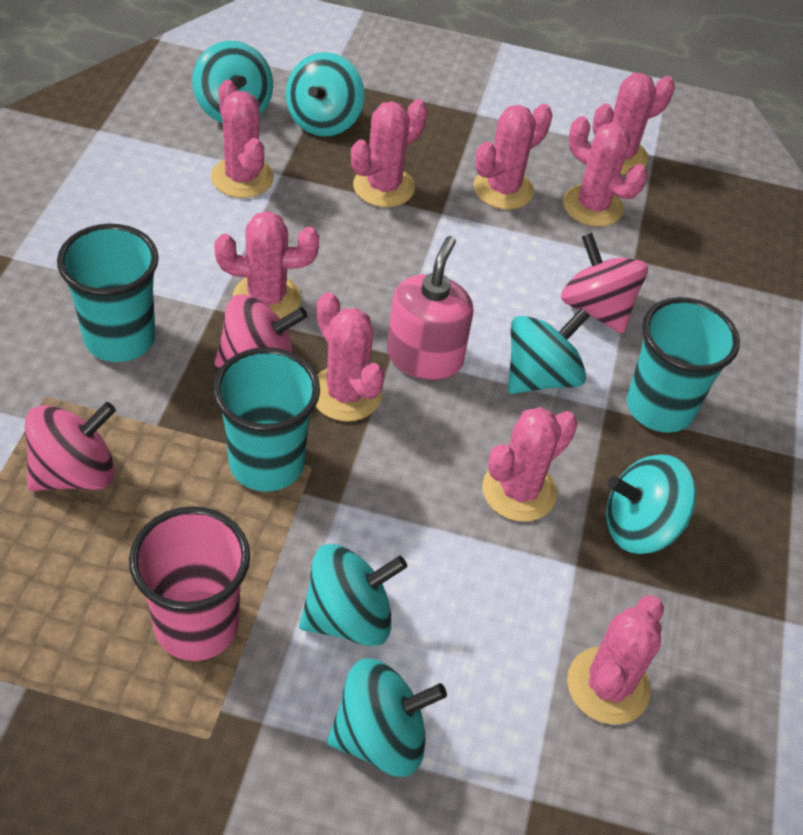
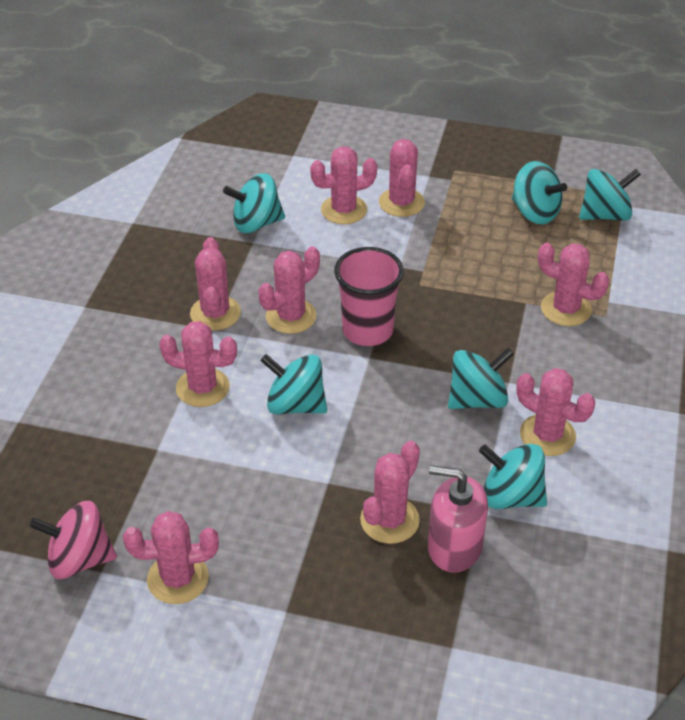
pink spinning top: [25,402,116,491] [214,294,308,368] [561,233,648,334] = 3 -> [29,501,117,579] = 1
turquoise cup: [57,224,159,362] [213,347,320,492] [626,297,740,433] = 3 -> none = 0

